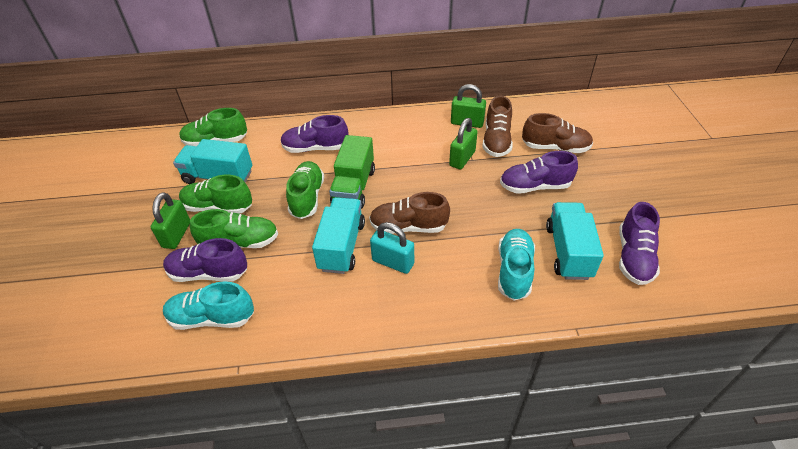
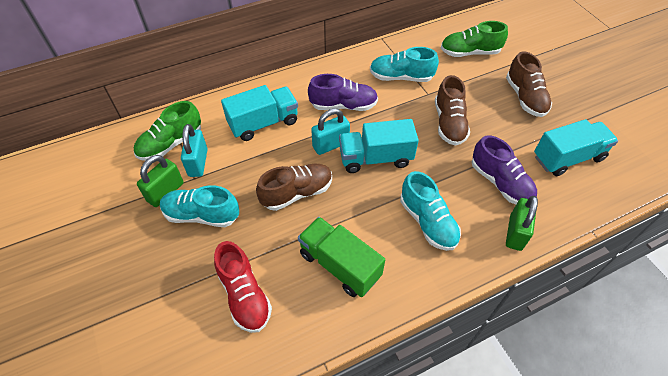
green padlock: [151,192,190,249] [449,118,478,170] [451,84,486,128] = 3 -> [137,155,184,207] [506,196,538,251] = 2
green shoe: [179,108,247,146] [179,175,252,214] [190,209,278,248] [286,161,324,219] = 4 -> [134,101,201,161] [441,21,508,57] = 2
purple shoe: [163,238,247,282] [280,115,348,153] [500,151,578,194] [619,202,660,285] = 4 -> [308,74,378,111] [472,135,537,204] = 2
red shoe: none = 0 -> [214,241,272,333] = 1
turquoise padlock: [370,222,414,274] = 1 -> [181,124,208,177] [311,108,350,155] = 2
turquoise shoe: [163,281,254,330] [498,229,535,301] = 2 -> [160,185,239,227] [370,47,439,82] [400,171,461,251] = 3

